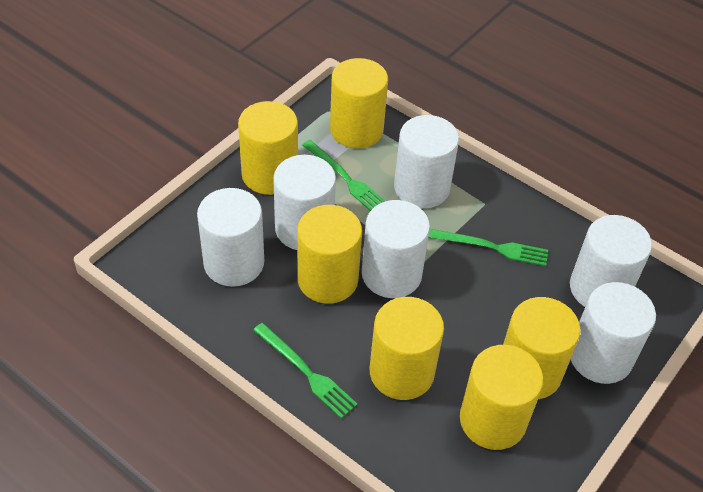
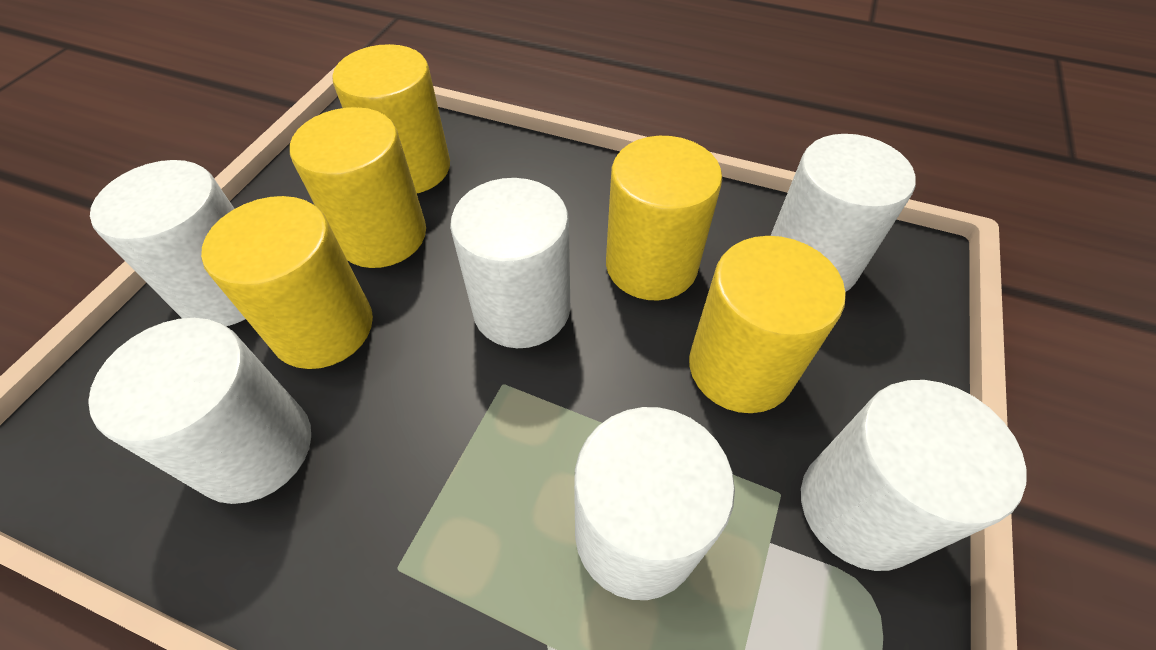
green fork: [253,323,358,419] [302,140,385,211] [429,229,548,266] = 3 -> none = 0
yellow cylinder: [238,101,298,195] [297,205,362,304] [330,58,388,149] [370,297,444,400] [460,345,543,450] [503,297,581,399] = 6 -> [201,196,373,369] [290,107,426,268] [332,44,450,193] [606,136,722,300] [689,236,846,413] = 5

